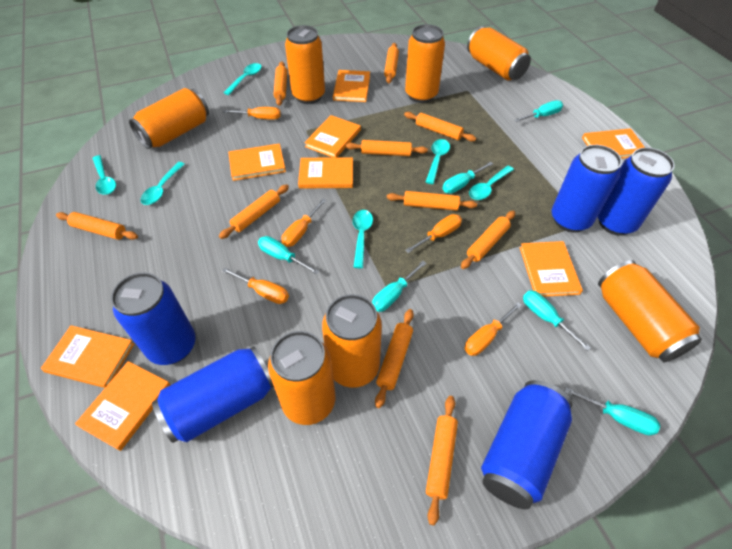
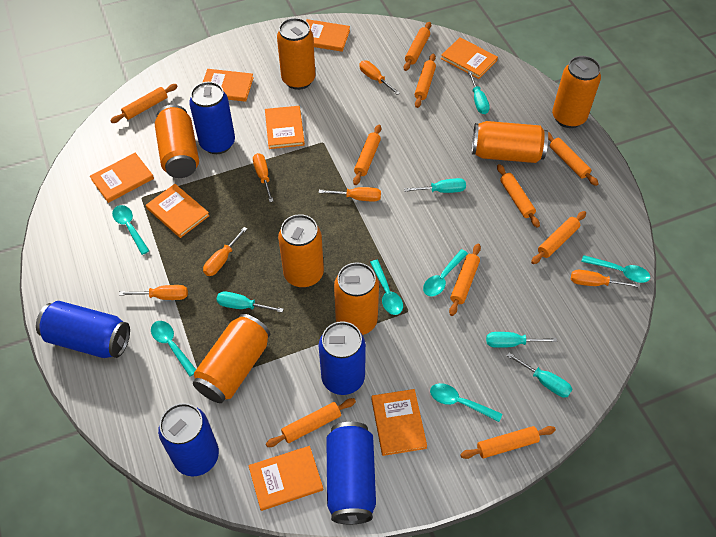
orange screwdriver: [222,268,289,304] [223,107,281,120] [281,199,326,247] [405,214,462,253] [465,302,522,356] = 5 -> [119,285,188,300] [203,227,247,276] [253,153,273,202] [319,187,381,202] [359,60,400,95] [571,270,639,288] = 6
turquoise screwdriver: [258,236,320,275] [372,261,427,312] [443,162,493,194] [514,100,563,122] [523,290,591,351] [564,387,660,435] = 6 -> [216,291,284,313] [404,178,466,193] [468,71,490,114] [486,332,557,348] [507,352,572,397] = 5

